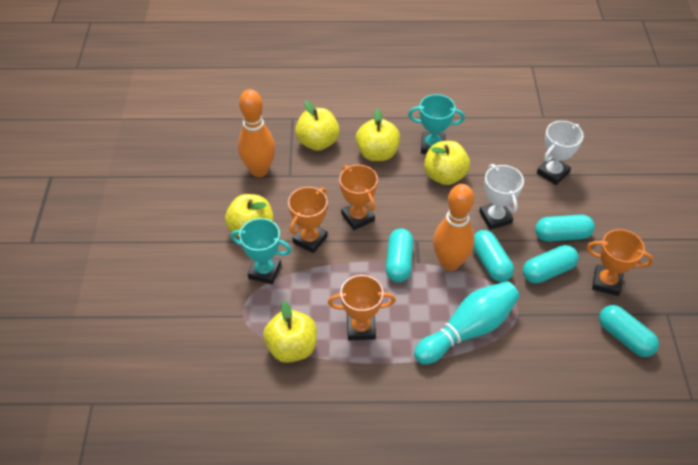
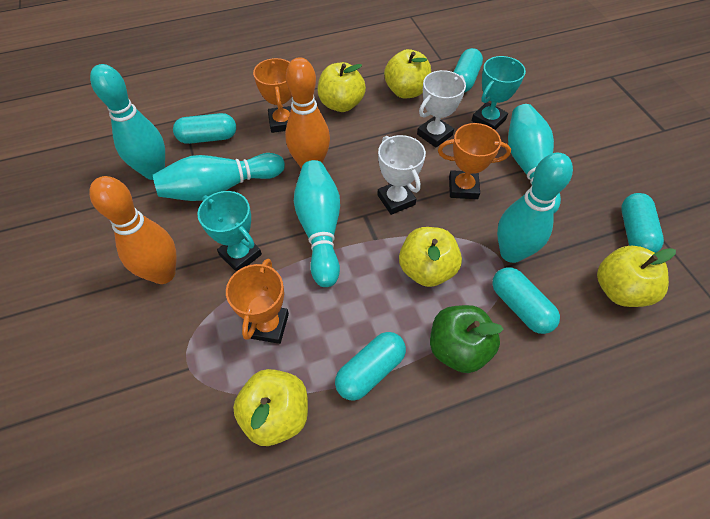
green apple: none = 0 -> [430,305,504,373] = 1
orange trophy: [288,187,327,254] [328,275,396,340] [339,165,378,230] [587,229,653,296] = 4 -> [226,259,289,344] [253,58,292,133] [438,123,511,199] = 3
turquoise bowling pin: [414,281,519,364] = 1 -> [90,64,165,180] [153,153,285,201] [294,160,340,287] [497,153,573,263] [508,104,561,213] = 5

